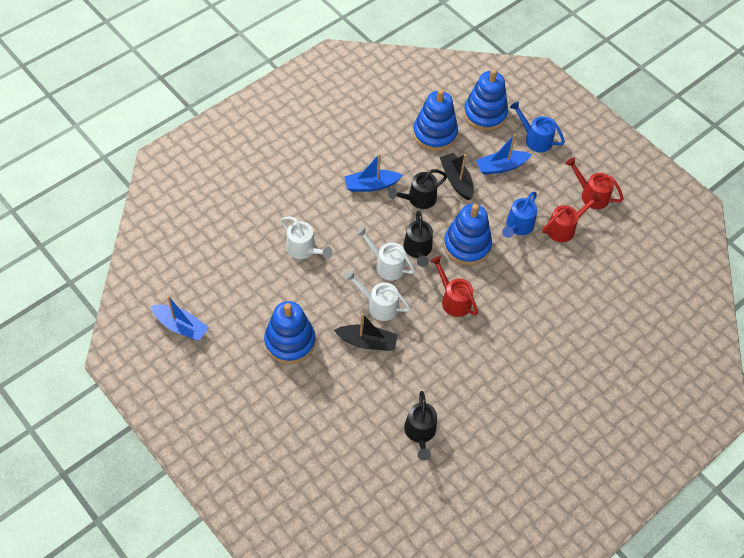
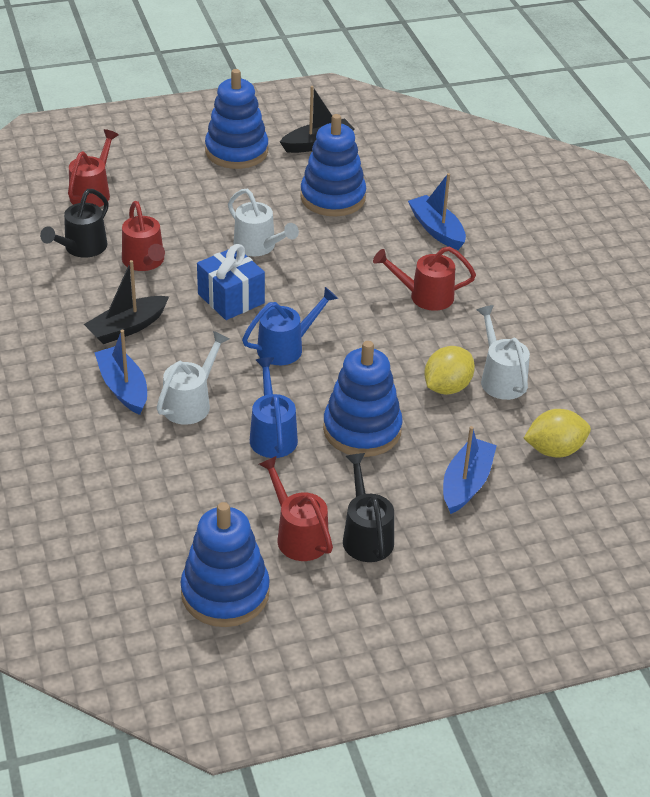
black watering can: [388,169,447,209] [403,211,433,267] [404,391,437,461] = 3 -> [40,189,109,258] [343,453,394,562] = 2
blue gift: none = 0 -> [197,244,265,320] = 1
red watering can: [430,256,478,317] [542,193,601,242] [566,157,624,209] = 3 -> [68,129,118,207] [122,201,165,271] [259,456,333,561] [373,246,476,311] = 4
yellow lemon: none = 0 -> [424,346,475,395] [524,409,591,458] = 2

